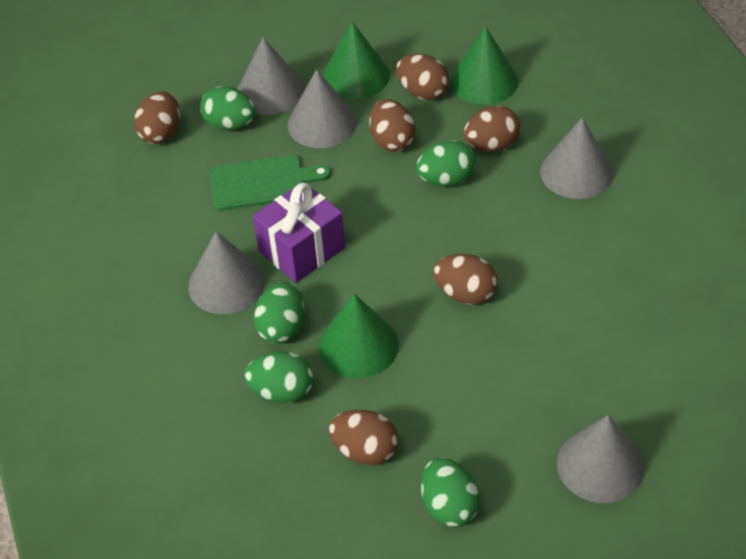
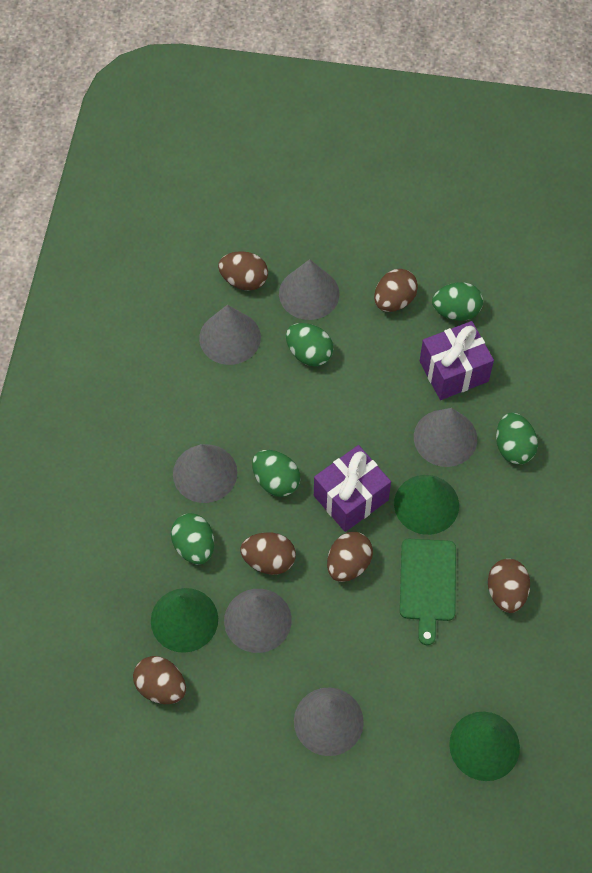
grey cone: [188,231,265,314] [238,37,305,115] [287,69,357,148] [540,118,613,199] [557,415,644,503] = 5 -> [173,444,237,503] [199,305,261,365] [224,589,292,653] [279,259,340,320] [294,688,364,756] [414,408,477,467] = 6
purple gift: [253,182,345,283] = 1 -> [314,445,391,532] [420,321,494,400] = 2

